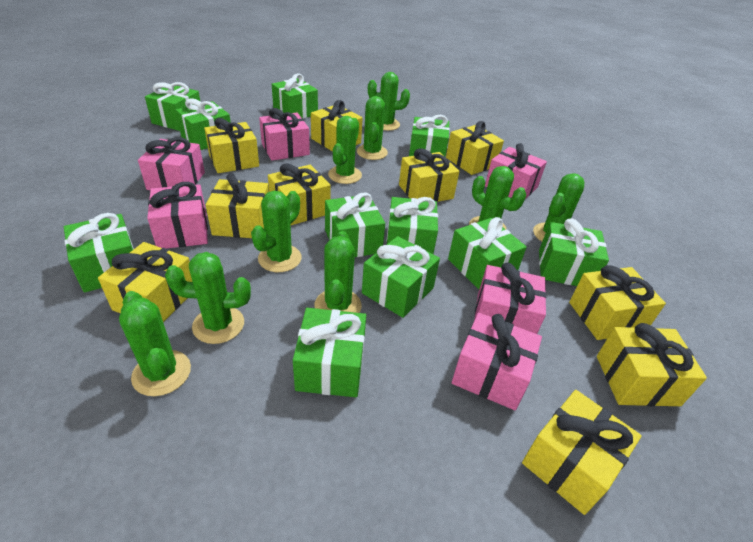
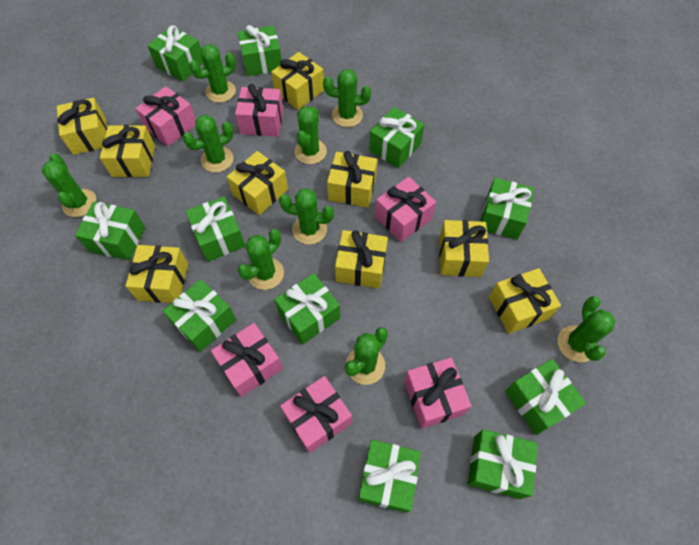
yellow gift: [98,242,192,322] [204,118,259,173] [206,173,269,238] [268,163,331,225] [311,100,362,152] [399,148,460,202] [446,121,504,175] [522,390,642,515] [569,265,666,340] [597,323,707,406] = 10 -> [57,98,107,155] [100,125,155,177] [125,245,188,303] [227,151,288,215] [271,52,324,110] [327,151,377,208] [335,230,388,289] [439,220,489,277] [489,268,561,334] = 9

